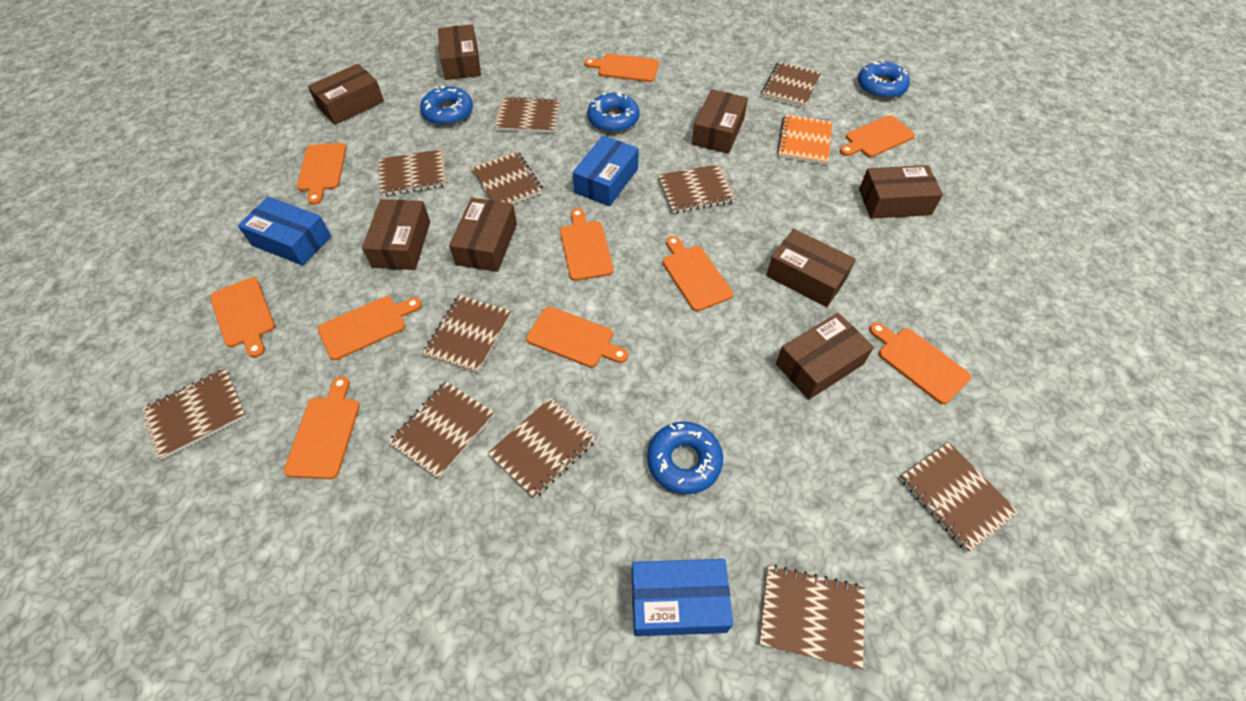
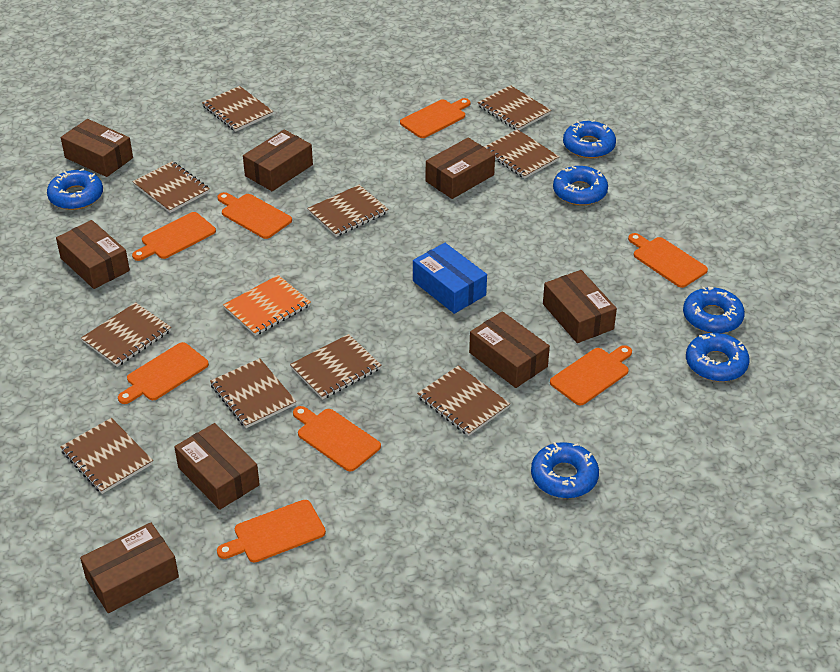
blue box: [238,197,331,266] [572,136,639,206] [632,559,733,636] = 3 -> [413,243,487,314] = 1
blue donut: [420,86,473,126] [587,92,640,133] [647,422,723,494] [858,61,910,99] = 4 -> [47,169,103,210] [531,442,599,498] [553,166,608,206] [563,120,616,158] [683,287,745,333] [686,333,750,382] = 6
brown notebook: [142,368,247,460] [379,149,447,196] [388,381,494,479] [422,295,511,373] [471,151,543,204] [488,398,596,498] [494,96,560,133] [658,164,736,213] [759,565,865,670] [761,62,821,108] [900,442,1019,552] = 11 -> [60,418,153,494] [81,302,171,367] [132,161,209,213] [202,86,273,132] [210,358,296,428] [290,334,381,400] [307,185,388,237] [417,365,510,436] [477,85,551,130] [484,129,559,179] = 10
orange cutting board: [210,277,275,357] [284,376,360,479] [297,143,347,205] [318,296,422,360] [526,306,628,367] [560,208,614,281] [584,54,659,82] [663,236,733,311] [840,115,915,157] [869,322,971,404] = 10 -> [118,342,209,404] [132,212,216,261] [217,192,292,239] [217,500,326,563] [293,406,381,472] [400,98,470,138] [550,345,632,406] [628,233,708,288] = 8

